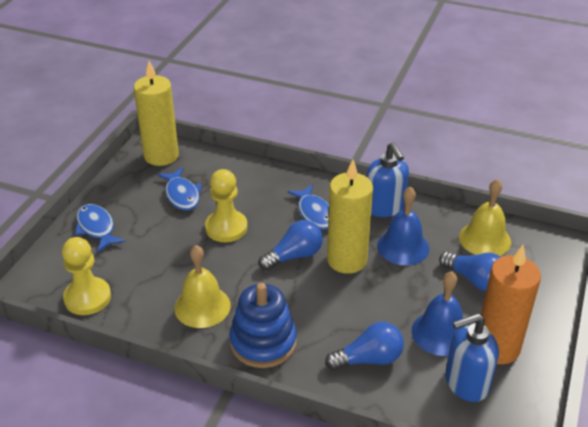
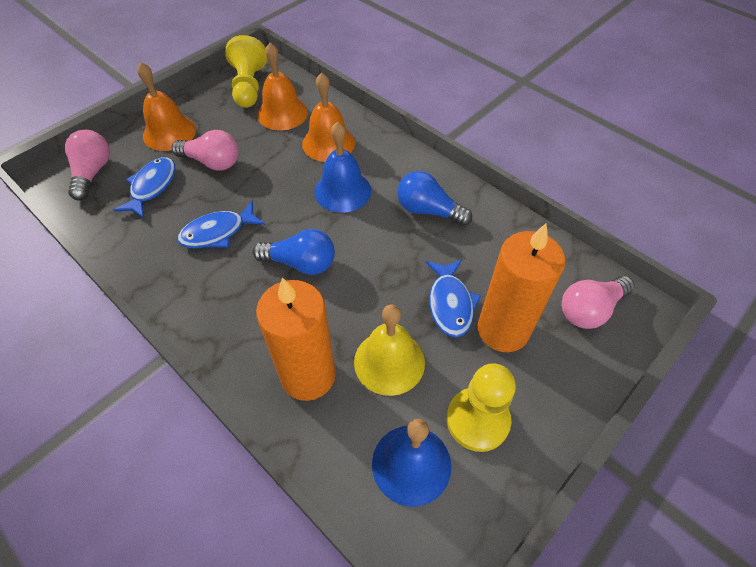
blue light bulb: [259,220,323,271] [325,322,404,371] [439,252,500,291] = 3 -> [253,229,335,275] [397,171,473,226] = 2
blue soap dispenser: [366,142,409,217] [445,313,499,402] = 2 -> none = 0
blue stacking toy: [229,283,297,368] = 1 -> none = 0
orange bell: none = 0 -> [137,62,196,151] [257,43,308,130] [302,73,355,162] = 3
orange candle: [481,245,541,364] = 1 -> [256,277,336,401] [478,223,566,352] = 2
pink light bulb: none = 0 -> [65,130,110,201] [171,130,239,170] [562,276,635,329] = 3
yellow bell: [174,245,231,328] [459,179,511,256] = 2 -> [354,305,425,396] = 1
yellow candle: [134,61,179,166] [327,160,373,274] = 2 -> none = 0

